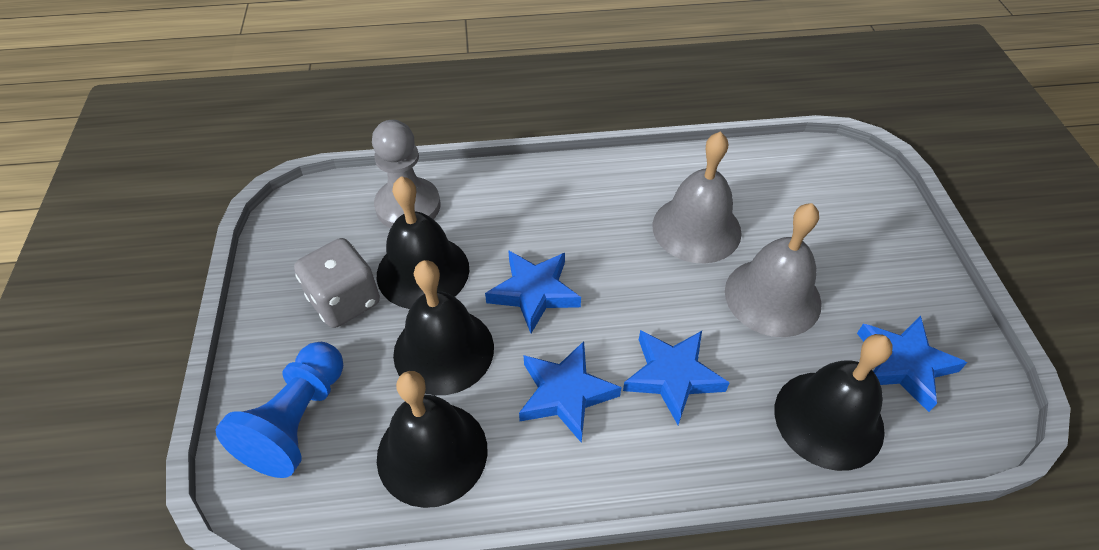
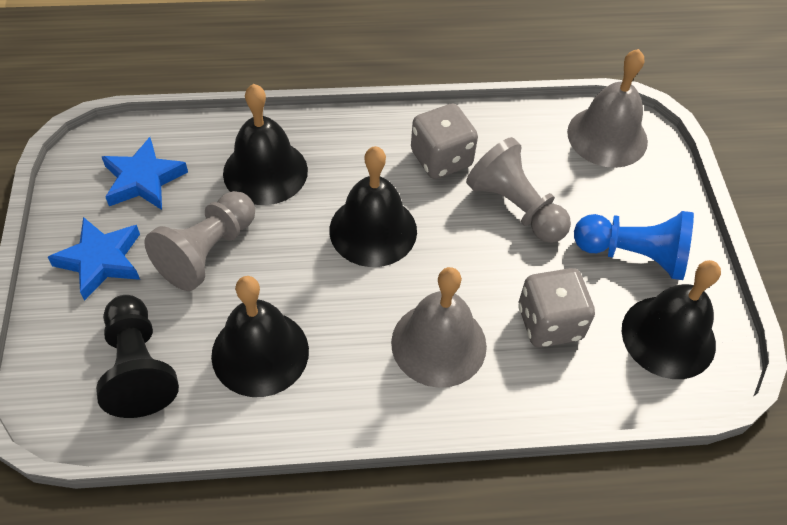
black pawn: none = 0 -> [96,295,179,418] = 1
blue star: [485,250,581,333] [519,341,621,443] [623,330,730,425] [857,316,967,412] = 4 -> [48,217,140,301] [102,137,188,210] = 2
grey dice: [294,238,380,328] = 1 -> [411,104,478,179] [518,268,595,348] = 2
grey pawn: [372,120,441,228] = 1 -> [144,191,255,291] [466,137,571,243] = 2

